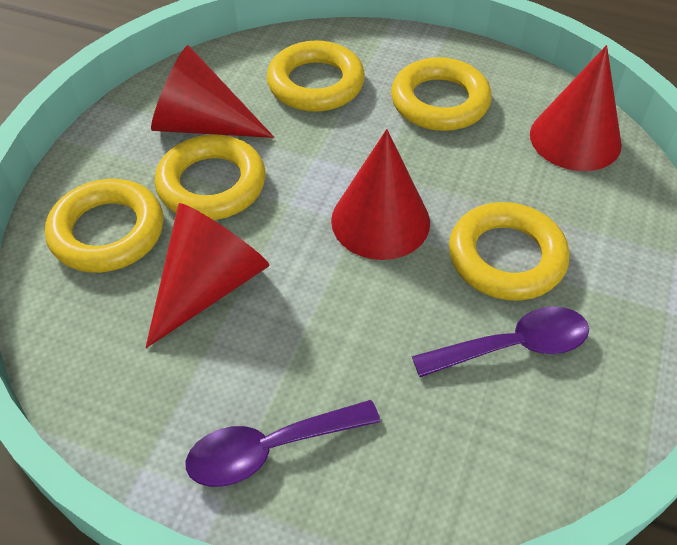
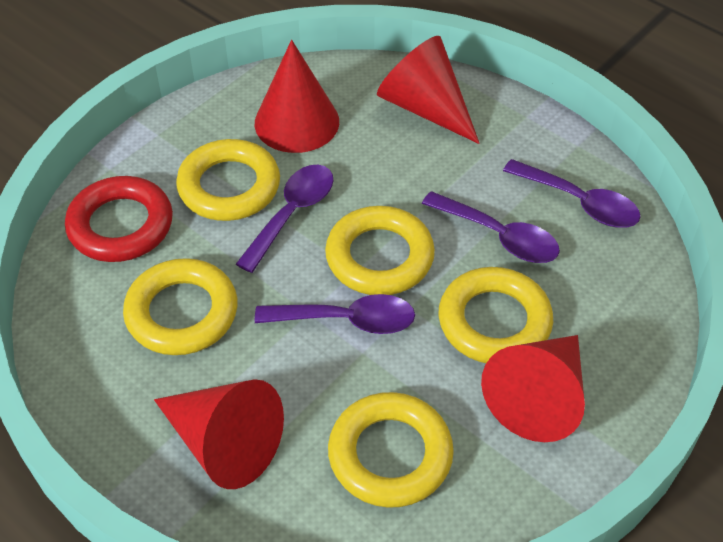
purple spoon: [186,400,380,487] [412,306,589,377] = 2 -> [236,165,333,273] [255,294,415,334] [422,191,560,263] [503,159,641,228] = 4
red ring: none = 0 -> [65,176,173,262] = 1

